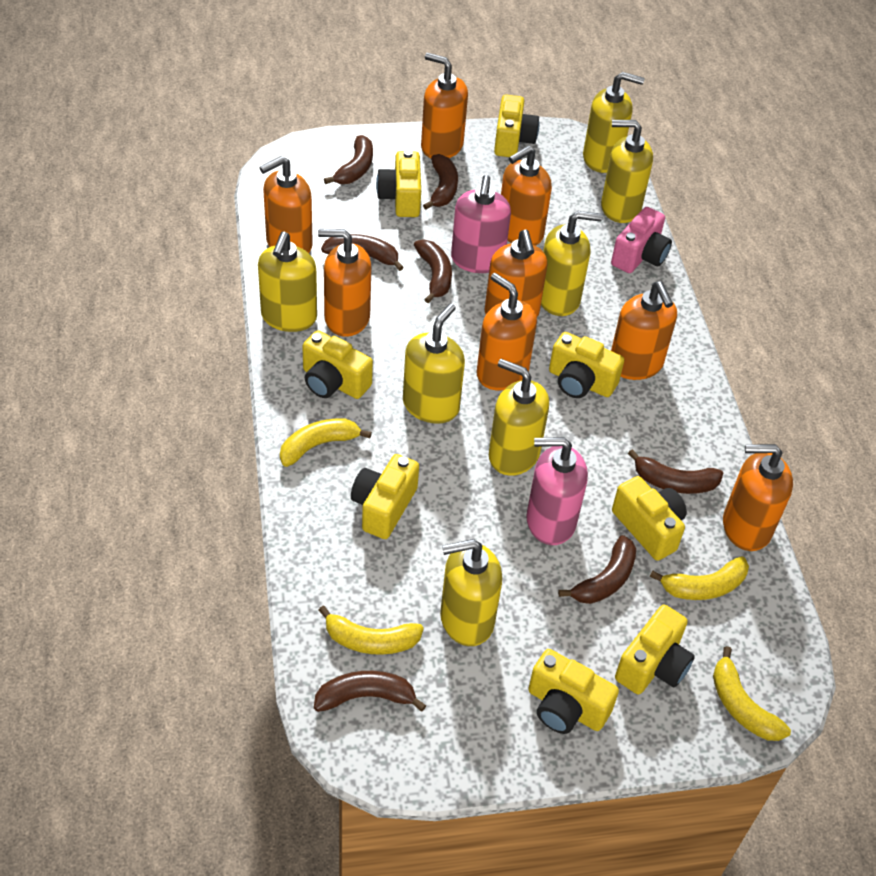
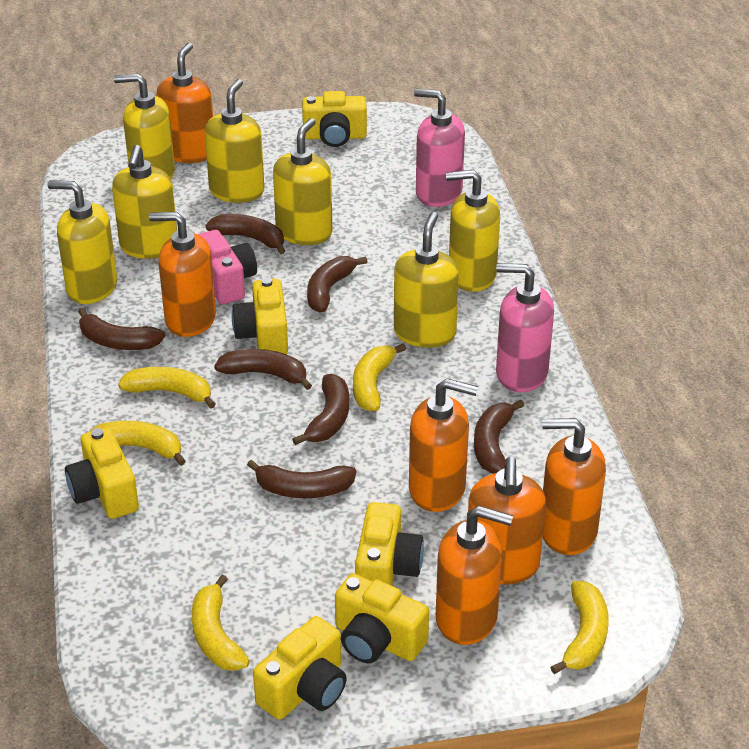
orange soap dispenser: [259,156,313,253] [318,229,371,337] [421,53,468,158] [477,273,537,390] [485,230,548,317] [501,146,552,246] [611,282,677,380] [723,444,793,551] = 8 -> [149,212,216,337] [156,43,213,163] [409,378,478,512] [436,506,513,645] [468,457,546,585] [542,418,606,555] = 6
yellow banana: [280,418,372,467] [318,606,424,655] [650,556,749,600] [713,646,791,741] = 4 -> [89,421,186,466] [118,367,216,408] [192,575,250,671] [353,343,406,411] [550,581,609,674] = 5
yellow camera: [302,330,373,399] [351,454,419,539] [376,150,421,217] [494,94,539,157] [528,649,619,734] [549,332,624,398] [612,476,687,561] [615,605,695,694] = 8 -> [65,427,139,519] [232,277,288,354] [253,616,347,720] [302,91,367,147] [335,573,429,663] [355,502,424,586] = 6

